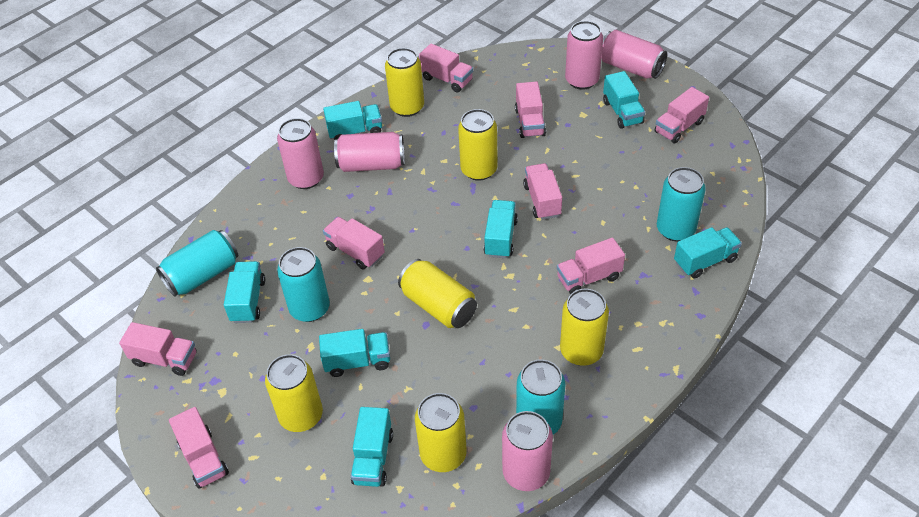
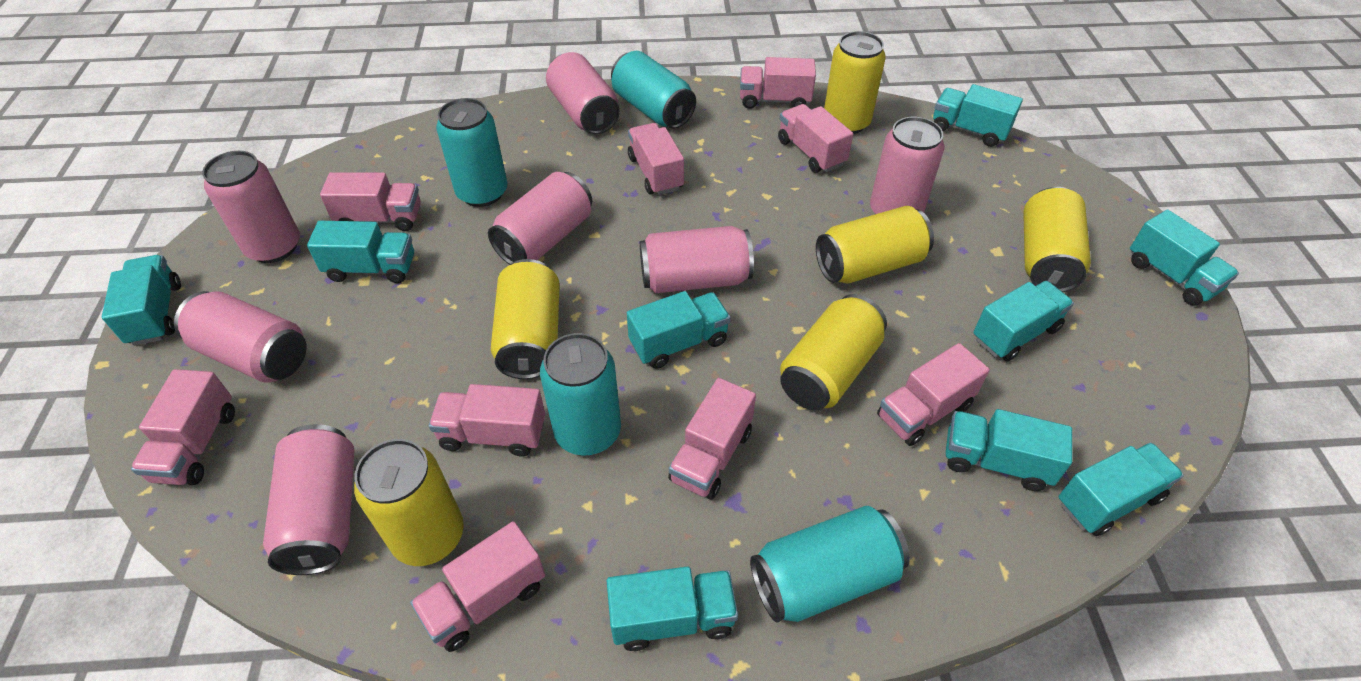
pink can: [277,118,324,189] [334,132,405,172] [502,411,553,491] [565,21,603,90] [602,30,667,79] = 5 -> [174,291,307,383] [202,151,300,263] [263,424,354,575] [488,172,592,265] [546,52,620,134] [640,226,754,293] [870,117,944,214] = 7
pink truck: [119,322,197,376] [169,407,229,489] [323,217,385,269] [419,44,473,93] [515,82,546,138] [523,163,562,220] [557,238,625,294] [655,87,709,143] = 8 -> [131,369,235,485] [320,172,421,231] [410,521,545,652] [429,384,545,456] [628,123,684,195] [668,378,756,499] [740,57,816,109] [778,104,853,173] [877,343,990,446] = 9
turquoise truck: [224,261,265,323] [319,329,390,377] [323,101,382,140] [351,407,393,487] [484,200,518,258] [603,71,645,129] [674,227,742,278] = 7 -> [102,255,181,346] [307,221,414,283] [607,567,738,651] [627,291,730,369] [933,84,1023,147] [946,409,1072,491] [973,281,1074,361] [1058,442,1184,536] [1130,210,1239,306] = 9

